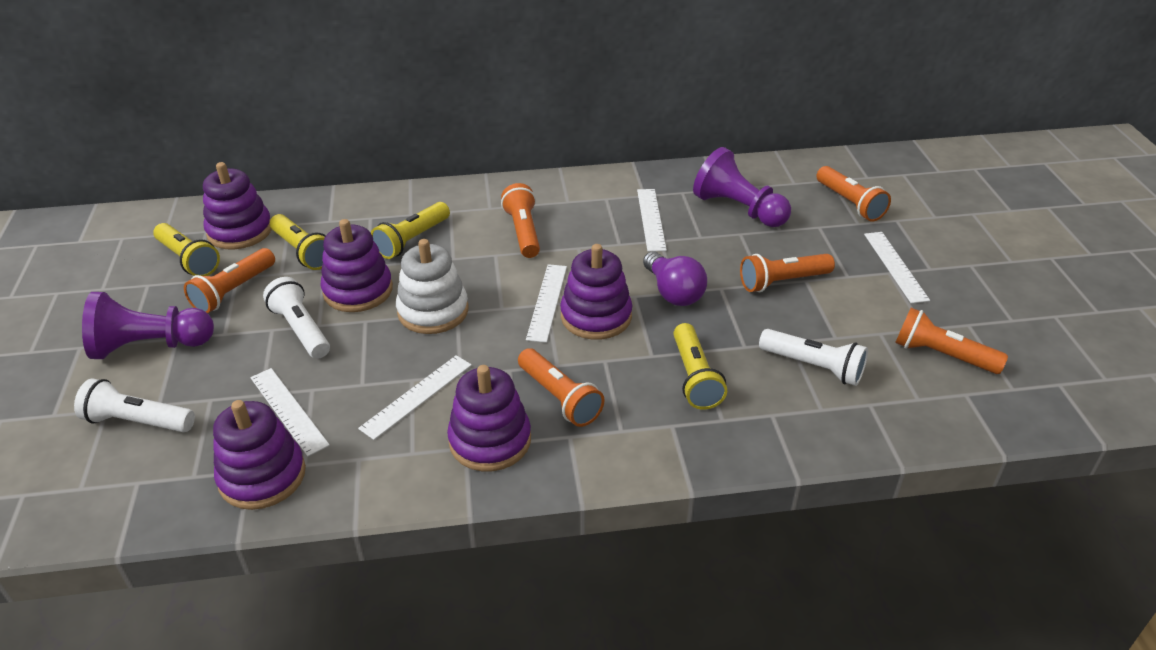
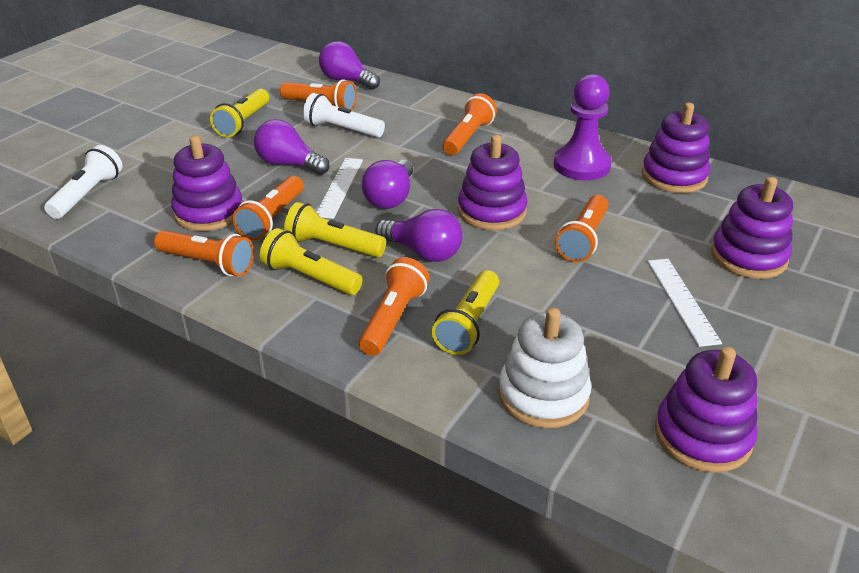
purple light bulb: [643,251,707,306] = 1 -> [254,119,330,175] [319,41,380,90] [362,160,413,209] [375,209,463,262] = 4
purple pawn: [82,292,214,359] [693,147,791,227] = 2 -> [554,74,612,180] = 1
white flashlight: [74,379,195,432] [263,277,330,359] [759,329,868,386] = 3 -> [44,145,122,219] [303,93,385,138] = 2
white ruler: [250,368,330,457] [358,355,472,440] [526,264,567,343] [637,189,667,252] [864,232,930,303] = 5 -> [317,158,363,219] [648,259,722,347] = 2

